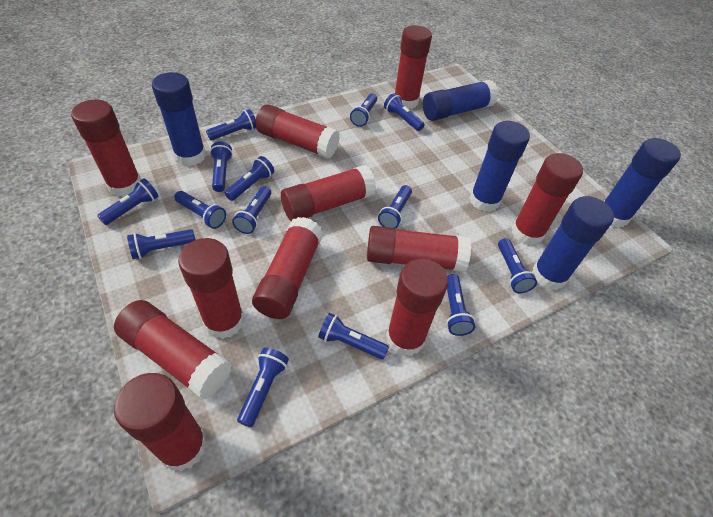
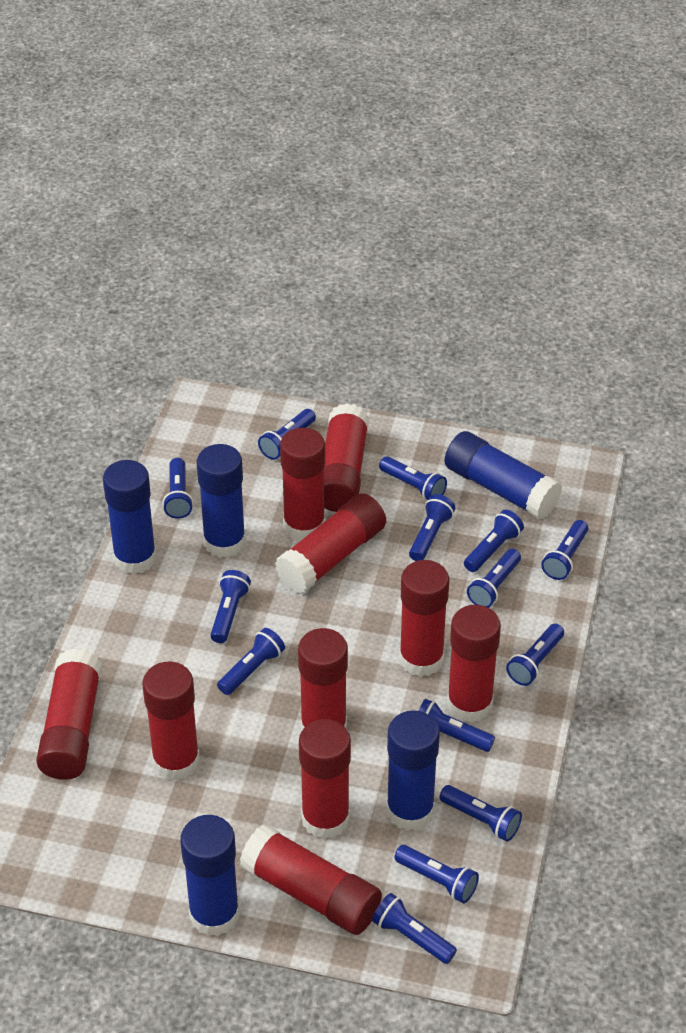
red glue stick: [71,99,141,197] [114,300,232,400] [114,373,207,471] [178,238,244,339] [252,217,323,319] [255,104,340,159] [281,165,376,222] [367,226,471,272] [386,259,448,356] [395,25,432,109] [512,153,583,246] = 11 -> [36,649,102,780] [143,661,200,781] [240,825,382,935] [275,493,386,594] [280,428,325,541] [298,628,348,731] [299,719,351,839] [324,403,369,512] [399,560,449,677] [447,605,501,723] = 10

